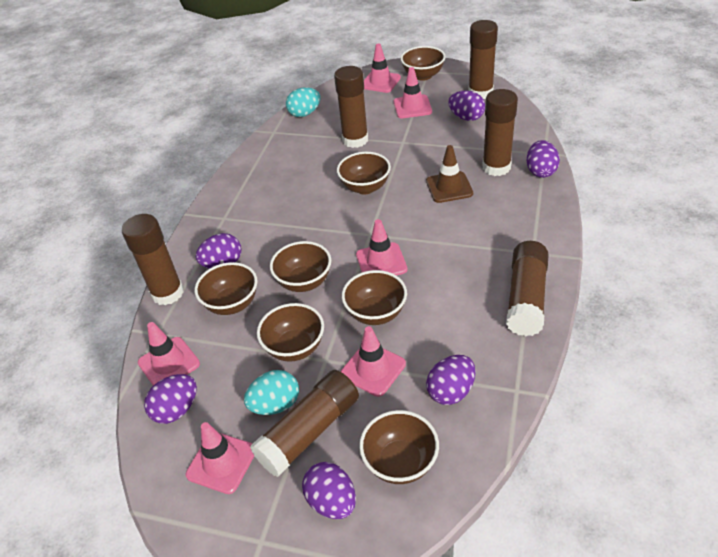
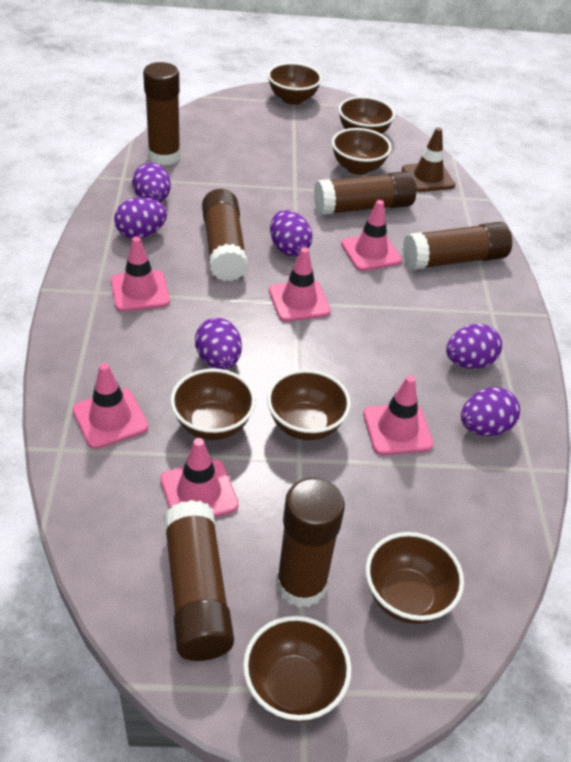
turquoise egg: [244,370,299,415] [286,87,321,117] = 2 -> none = 0

